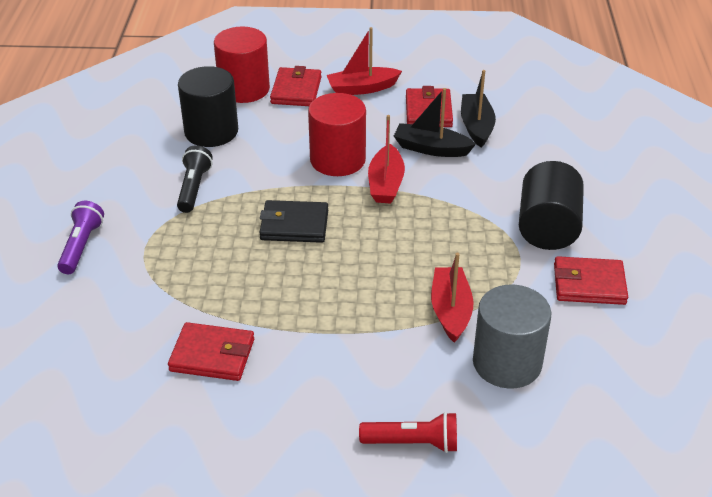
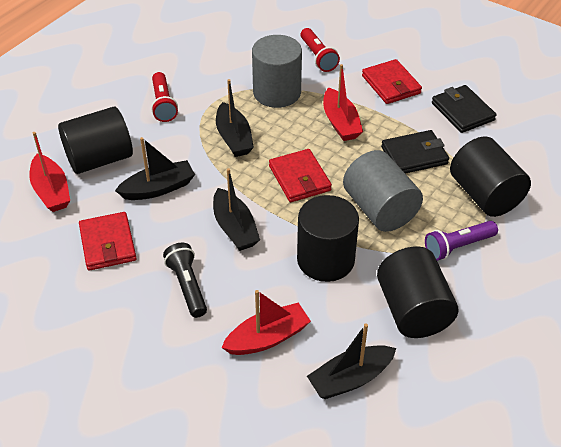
black boat: [394,88,476,157] [461,70,496,148] = 2 -> [115,137,195,200] [213,168,260,251] [216,79,254,157] [307,323,396,399] = 4
black cylinder: [178,66,238,147] [519,161,584,250] = 2 -> [58,107,133,174] [297,195,359,282] [377,246,458,338] [450,136,531,217] = 4
black wallet: [259,200,328,243] = 1 -> [381,130,449,174] [432,85,496,133] = 2
grey cylinder: [473,284,552,389] = 1 -> [252,35,302,108] [343,150,423,232] = 2
red cylinder: [214,27,270,103] [308,93,366,176] = 2 -> none = 0
red flashlight: [359,412,457,453] = 1 -> [151,72,178,122] [301,28,340,72] = 2
red wallet: [168,322,254,381] [270,66,322,106] [406,86,453,127] [554,256,628,305] = 4 -> [79,212,136,271] [269,149,332,202] [362,59,422,104] = 3

